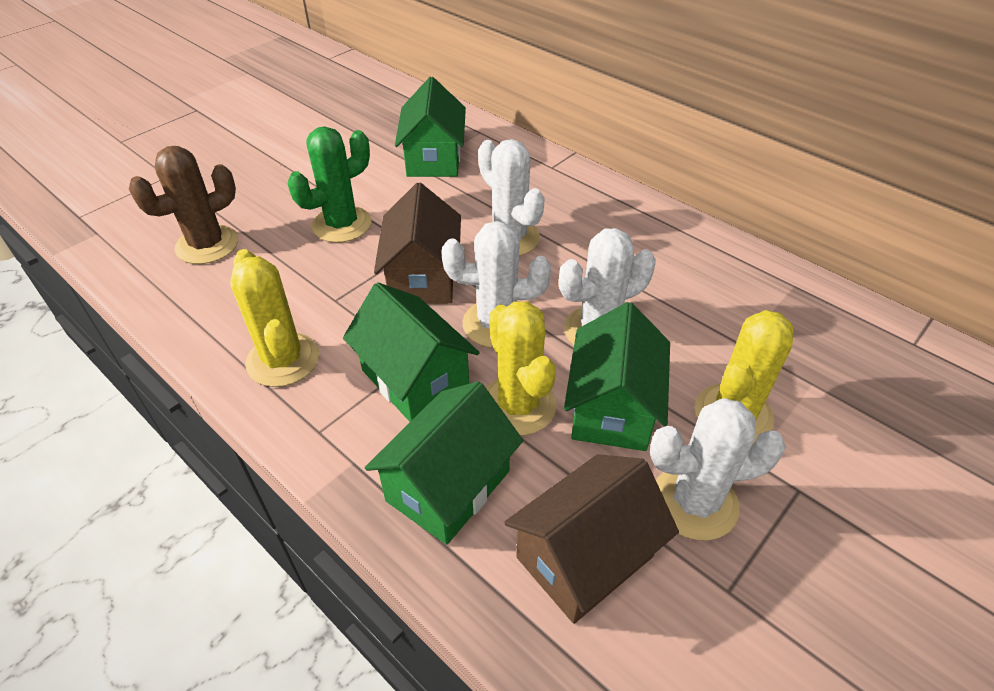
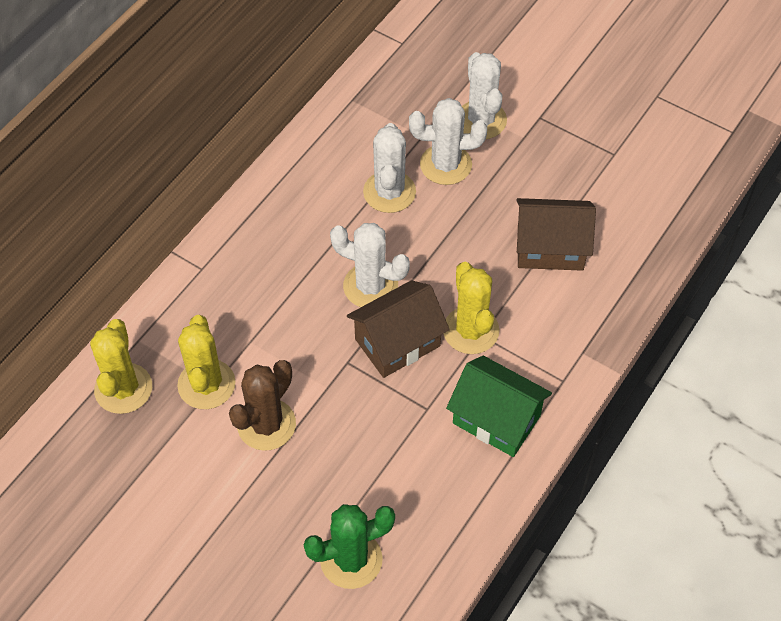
green house: [343,282,480,422] [365,381,523,545] [395,77,466,177] [564,302,670,451] = 4 -> [446,356,552,457] = 1

